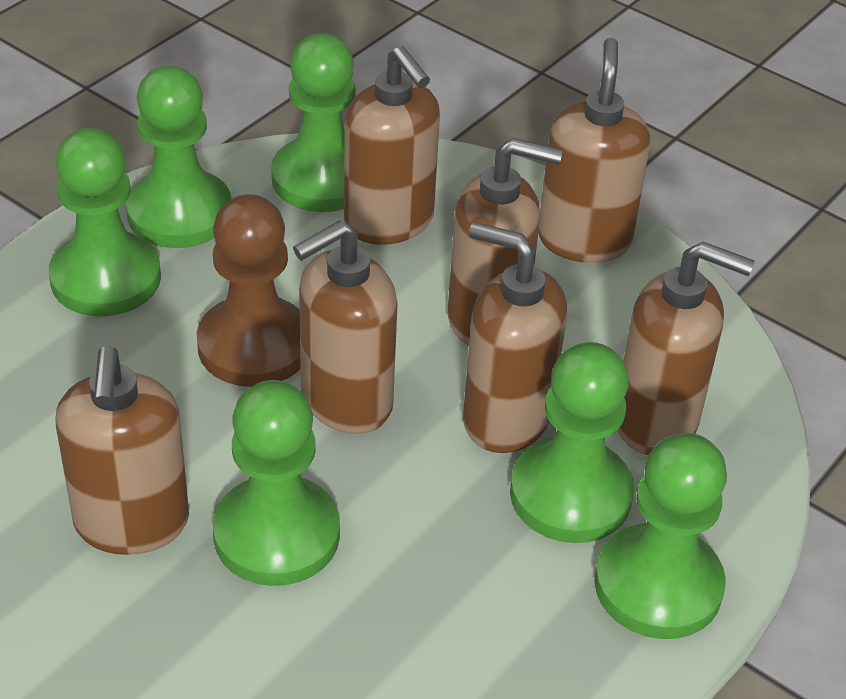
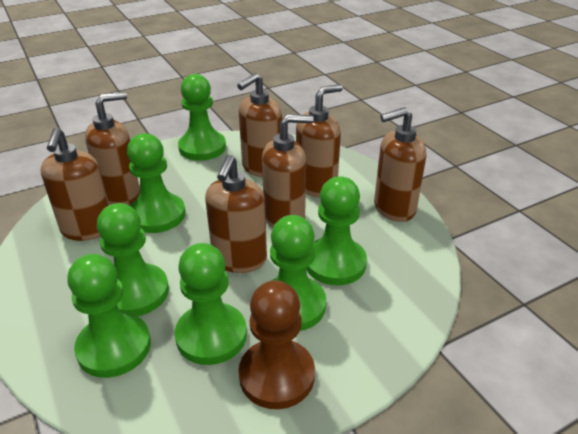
green pawn: [49,128,161,317] [126,65,231,248] [213,380,340,586] [271,33,356,212] [510,342,634,543] [594,433,727,639] = 6 -> [67,254,151,378] [97,203,169,316] [127,133,186,233] [175,243,247,365] [178,74,226,161] [270,215,326,331] [306,176,367,285] = 7

